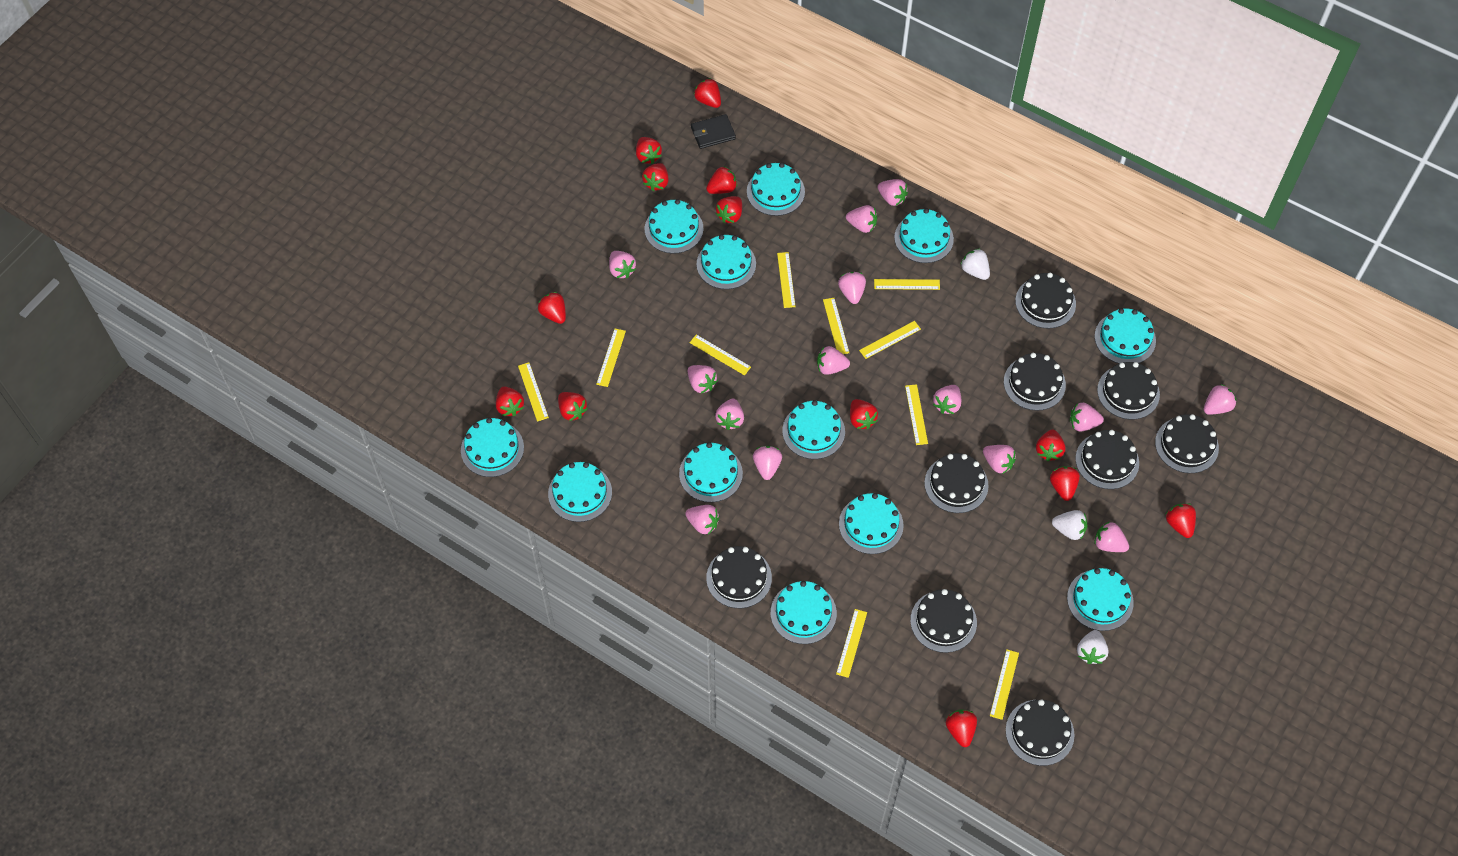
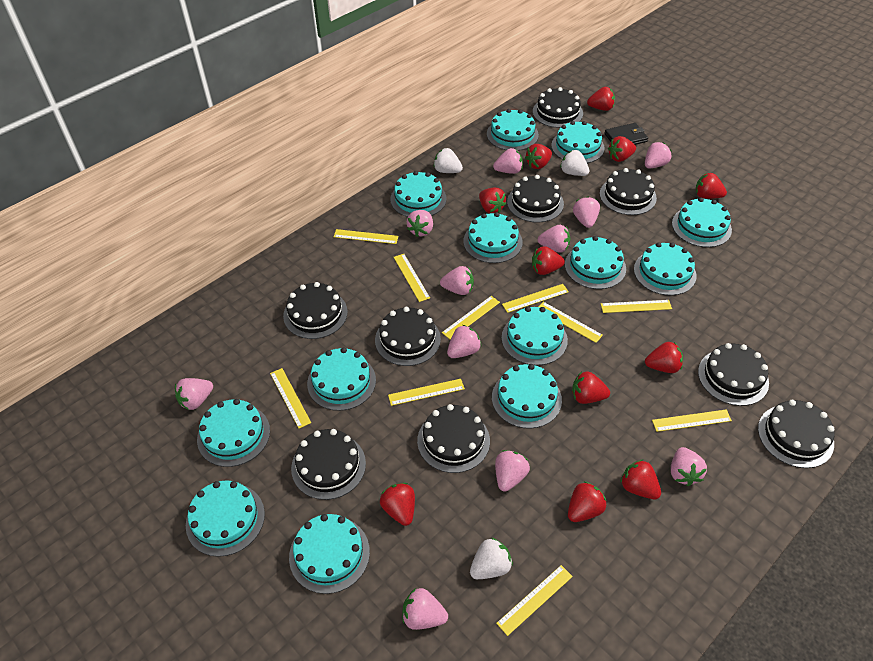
pink strawberry: [609,251,636,278] [685,505,720,534] [688,365,718,393] [715,399,744,430] [753,446,782,480] [817,346,850,375] [838,272,866,304] [846,205,877,233] [878,179,908,206] [933,385,961,414] [983,445,1016,474] [1070,403,1104,431] [1094,522,1129,552] [1204,384,1236,415] = 14 -> [175,378,213,410] [402,588,448,630] [407,210,433,237] [440,266,474,295] [447,325,481,358] [493,148,523,174] [495,450,530,492] [538,225,570,253] [573,196,600,228] [645,142,672,169] [671,447,707,486] = 11
red strawberry: [496,387,524,416] [538,292,566,324] [558,392,588,421] [636,137,662,164] [642,163,669,191] [694,78,721,108] [706,166,737,194] [716,196,742,223] [850,399,878,429] [946,709,977,747] [1036,430,1065,461] [1050,466,1080,501] [1166,503,1196,538] = 13 -> [380,483,415,526] [479,188,506,213] [525,144,552,169] [532,246,565,275] [568,481,606,522] [572,371,610,404] [587,87,615,111] [608,136,636,162] [620,459,661,499] [645,342,683,373] [695,173,727,199] = 11
turquoise cake: [461,418,524,477] [548,462,612,522] [645,199,703,254] [679,442,743,502] [696,235,756,289] [747,163,805,216] [771,581,837,644] [782,400,845,459] [839,493,904,554] [894,209,954,263] [1067,568,1134,631] [1094,308,1156,364] = 12 -> [186,480,265,557] [197,399,270,467] [289,514,370,594] [307,347,376,411] [390,171,447,217] [463,212,523,263] [487,109,539,151] [492,364,562,429] [502,307,568,365] [551,121,605,163] [565,236,626,289] [634,242,697,295] [672,197,732,247] = 13

